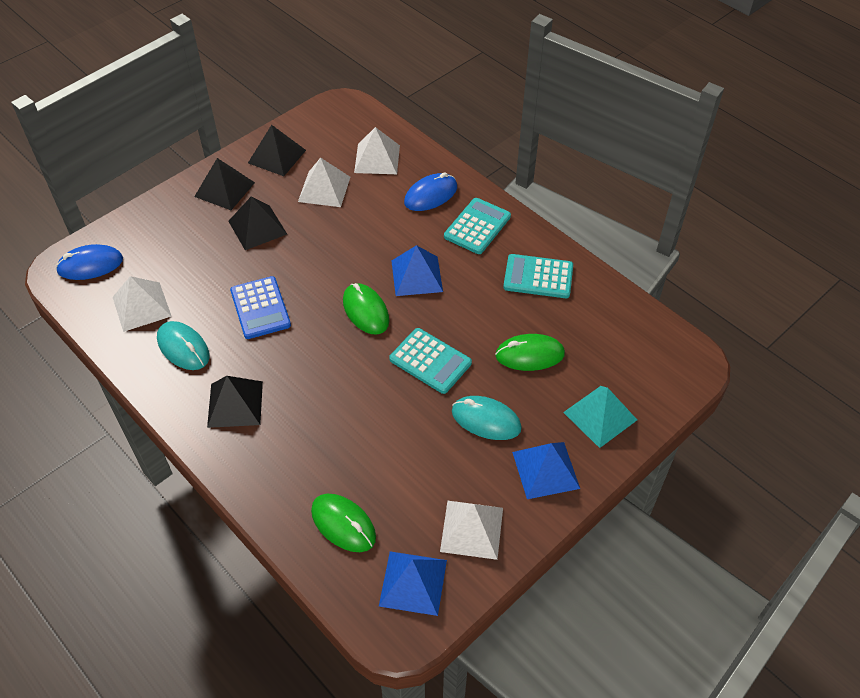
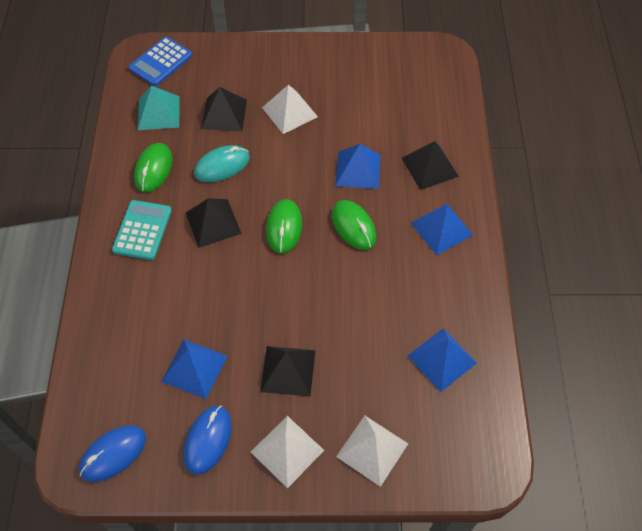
blue pyramid: [379,551,447,616] [392,245,443,296] [512,442,580,499] = 3 -> [161,339,228,399] [335,144,381,189] [408,328,477,392] [411,204,473,255] = 4
turquoise calculator: [389,328,472,394] [444,198,511,254] [503,254,573,298] = 3 -> [112,200,172,260] = 1
turquoise mouse: [157,321,210,370] [452,396,522,440] = 2 -> [194,145,250,182] = 1
white pyramid: [113,276,171,332] [298,158,350,207] [354,127,400,174] [440,501,503,560] = 4 -> [251,416,324,488] [262,85,318,134] [336,416,408,487] = 3

